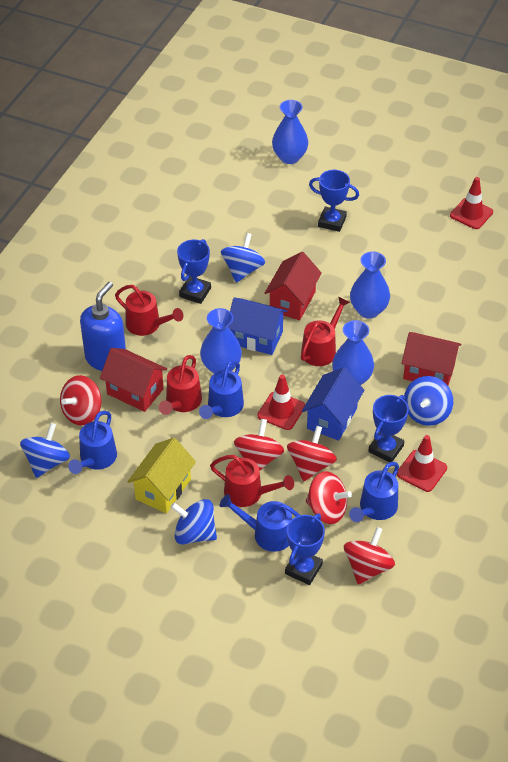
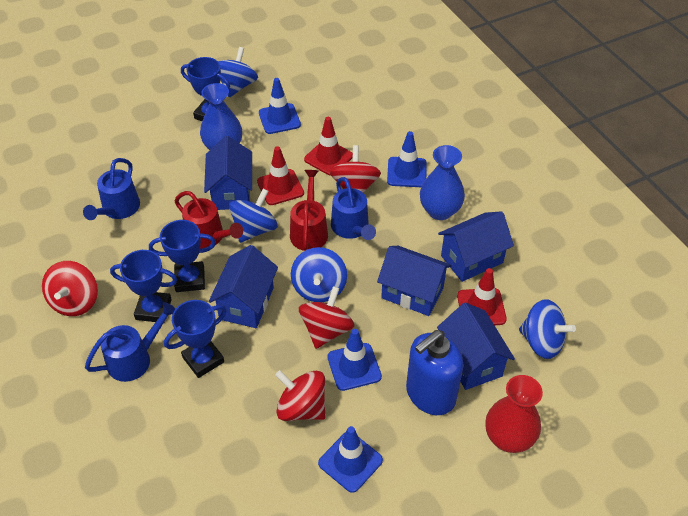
blue house: [228,298,287,355] [302,367,364,441] = 2 -> [204,136,252,210] [209,245,278,328] [377,246,452,316] [437,302,515,390] [438,211,514,282] = 5
blue traffic cone: none = 0 -> [259,78,301,134] [318,426,383,493] [327,329,382,391] [387,131,427,187] = 4
blue vase: [200,308,242,374] [272,100,308,164] [332,320,374,385] [350,251,390,318] = 4 -> [200,83,242,150] [420,145,465,220] = 2
blue watering can: [68,411,117,474] [199,360,244,419] [220,494,300,552] [349,462,399,522] = 4 -> [83,158,140,220] [85,302,175,382] [331,177,376,240] = 3
red house: [100,348,167,412] [265,252,322,320] [402,332,461,386] = 3 -> none = 0
red spinning top: [60,375,101,425] [234,419,284,471] [287,426,337,481] [306,471,352,524] [344,527,395,584] = 5 -> [42,261,98,316] [275,370,325,421] [299,286,354,349] [330,145,381,193] = 4
red vase: none = 0 -> [485,375,543,453] = 1
red watering can: [115,285,183,336] [159,355,202,415] [210,455,294,507] [301,296,350,366] = 4 -> [175,191,243,249] [290,170,328,251] = 2
yellow house: [127,438,196,513] = 1 -> none = 0

